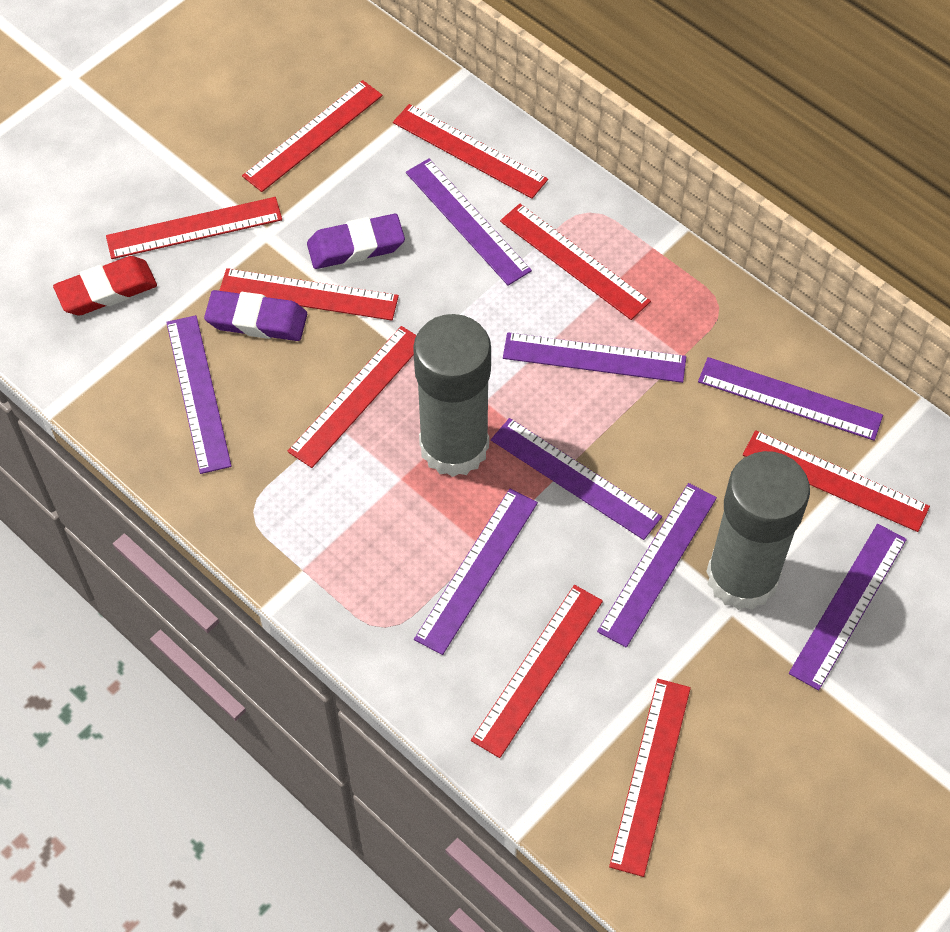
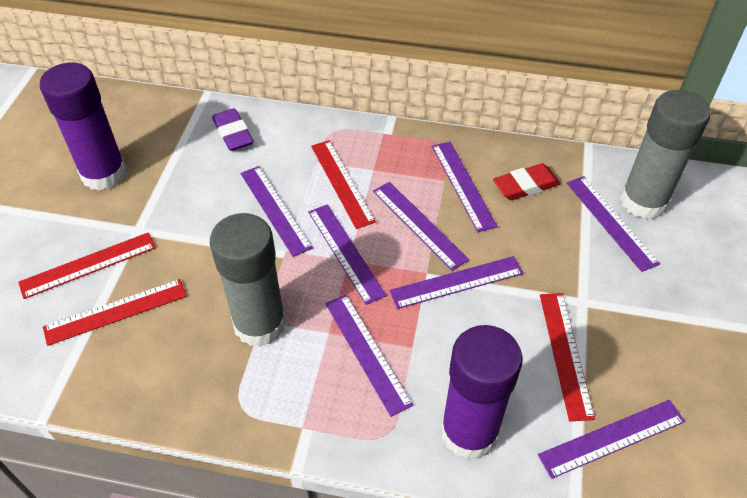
purple eraser: [204,290,307,341] [307,214,405,269] = 2 -> [212,108,254,151] = 1
purple glue stick: none = 0 -> [40,63,126,191] [441,325,523,459] = 2
red ruler: [106,197,282,259] [219,268,399,321] [242,80,383,192] [288,326,417,468] [393,104,548,199] [471,585,603,758] [500,204,651,320] [609,679,691,877] [743,430,930,532] = 9 -> [18,232,156,299] [43,279,187,346] [311,140,376,229] [540,293,595,421] = 4

